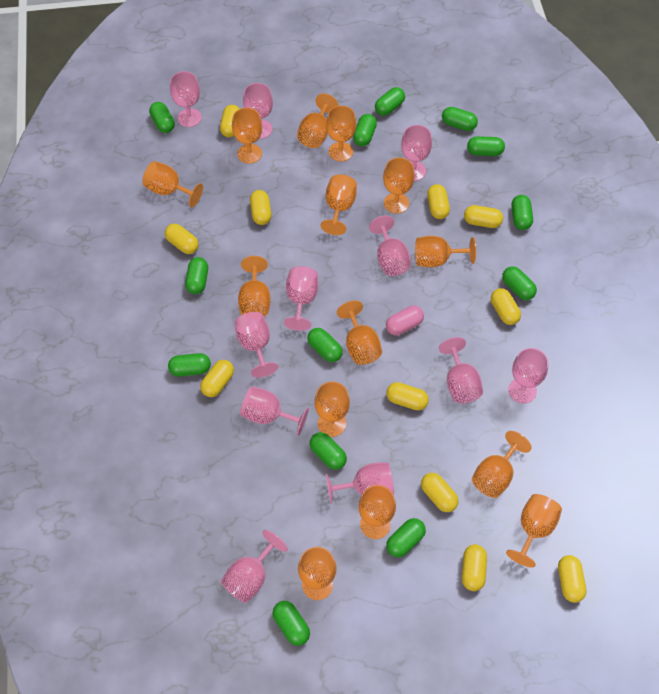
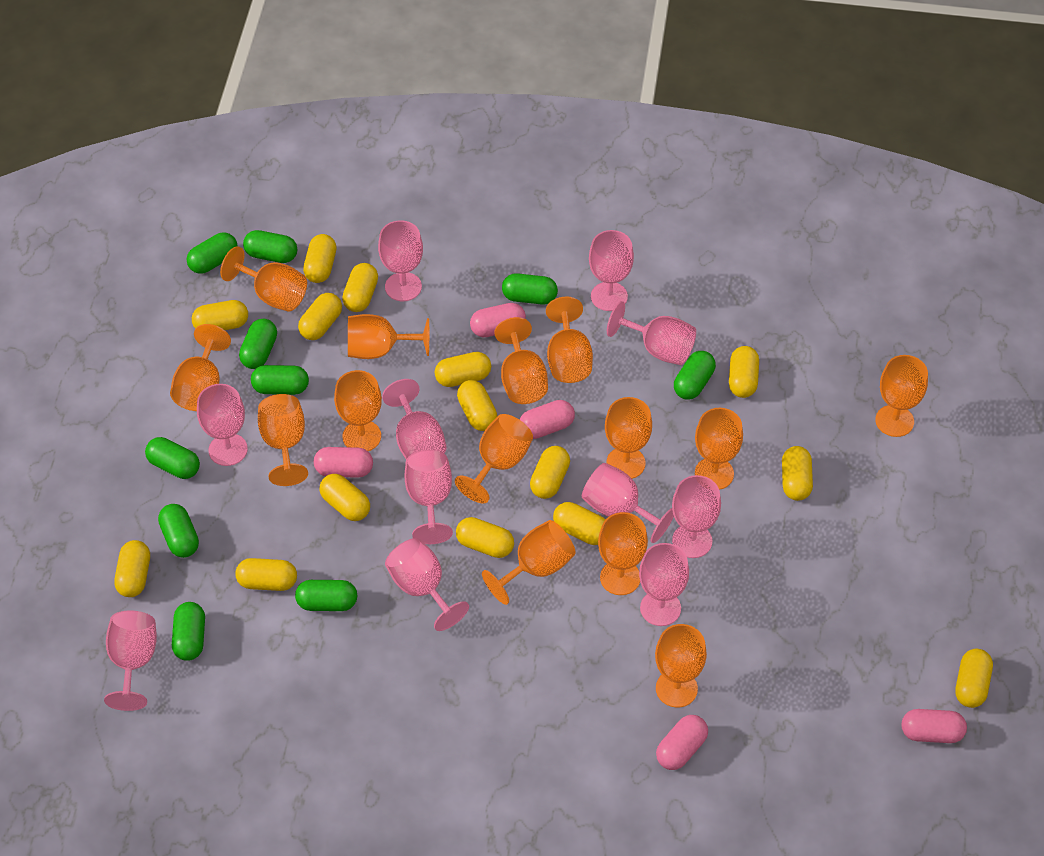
green capsule: [149,102,175,133] [168,353,211,377] [185,257,208,294] [273,601,310,646] [307,328,343,362] [309,432,347,470] [353,114,377,146] [375,87,405,116] [386,518,426,557] [442,107,478,131] [467,136,505,156] [502,266,537,300] [512,195,533,230] = 13 -> [145,437,200,479] [158,504,199,558] [172,602,205,661] [187,232,237,274] [239,319,277,369] [243,230,297,263] [251,365,309,395] [295,580,357,611] [502,273,558,305] [674,351,716,400] = 10
pink capsule: [386,306,424,335] = 1 -> [314,447,373,478] [470,303,526,337] [520,400,575,439] [656,715,708,770] [902,709,967,743] = 5
yellow capsule: [165,224,199,254] [200,360,234,397] [220,105,240,137] [250,190,272,225] [386,382,429,410] [421,473,459,512] [427,184,450,219] [462,544,487,591] [464,205,503,228] [491,288,521,325] [558,555,586,603] = 11 -> [114,540,150,597] [192,300,248,330] [235,558,297,591] [298,293,342,340] [303,234,337,283] [319,474,370,521] [342,263,378,312] [435,352,491,387] [456,517,514,558] [457,380,497,431] [530,446,570,499] [553,502,606,545] [729,346,759,398] [782,446,813,501] [955,649,993,708] = 15

